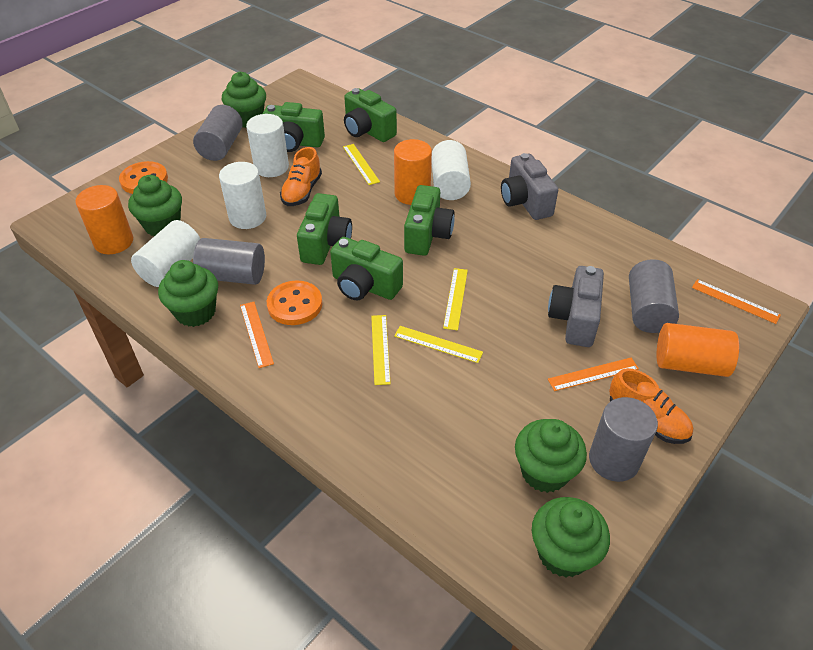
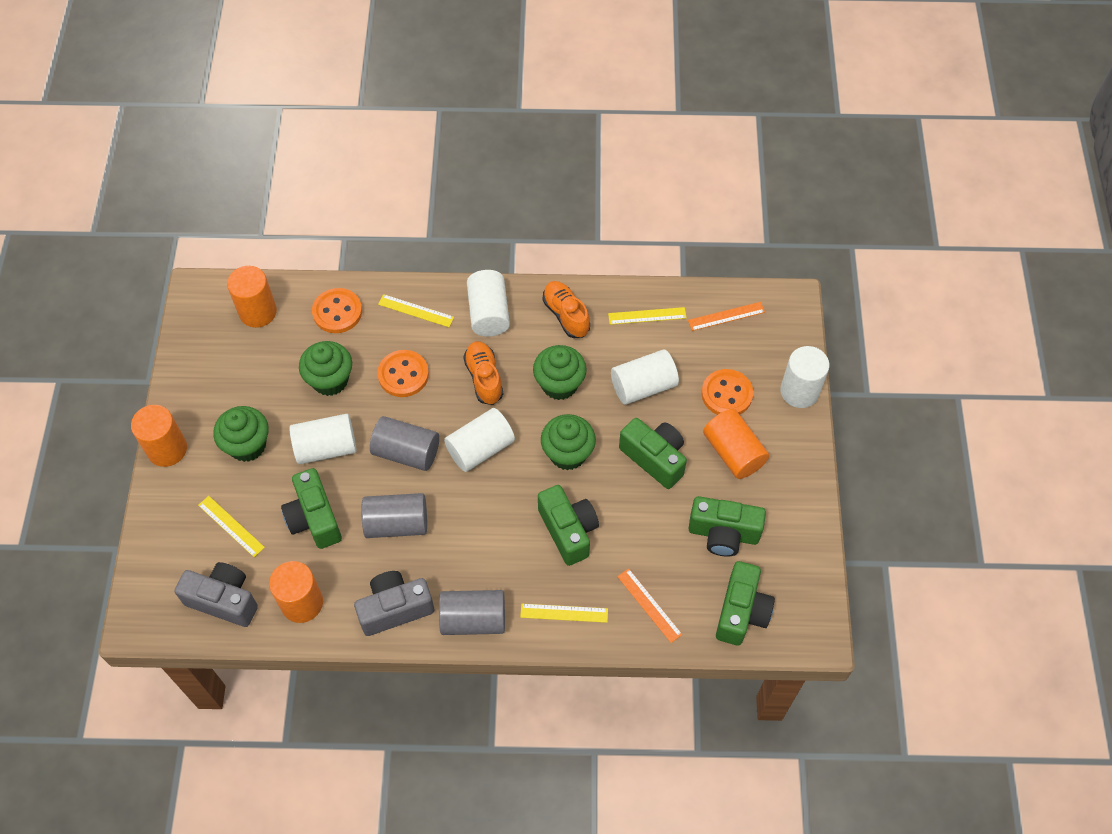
green cupcake: [128,175,182,236] [158,260,218,327] [222,72,266,128] [515,419,587,493] [532,497,610,577] = 5 -> [213,406,269,462] [299,341,352,396] [533,345,587,400] [541,414,596,470] = 4
grey cylinder: [193,105,243,161] [193,238,265,285] [589,397,658,482] [629,259,679,333] = 4 -> [361,493,427,538] [370,416,439,471] [439,590,505,635] = 3
orange button: [119,161,168,194] [267,281,322,325] = 2 -> [312,288,362,333] [377,350,429,397] [701,369,753,415] = 3
orange cylinder: [75,185,133,254] [394,139,432,205] [656,323,739,377] = 3 -> [131,405,187,467] [227,266,277,328] [269,561,323,623] [703,409,769,479] = 4
orange ruler: [240,302,274,368] [548,357,639,391] [692,279,781,324] = 3 -> [617,568,683,643] [688,302,765,331] = 2
white cylinder: [131,220,200,287] [219,162,266,229] [246,114,289,177] [431,140,471,200] = 4 -> [289,414,357,464] [444,408,515,472] [467,270,510,337] [611,349,679,405] [780,346,830,408] = 5

